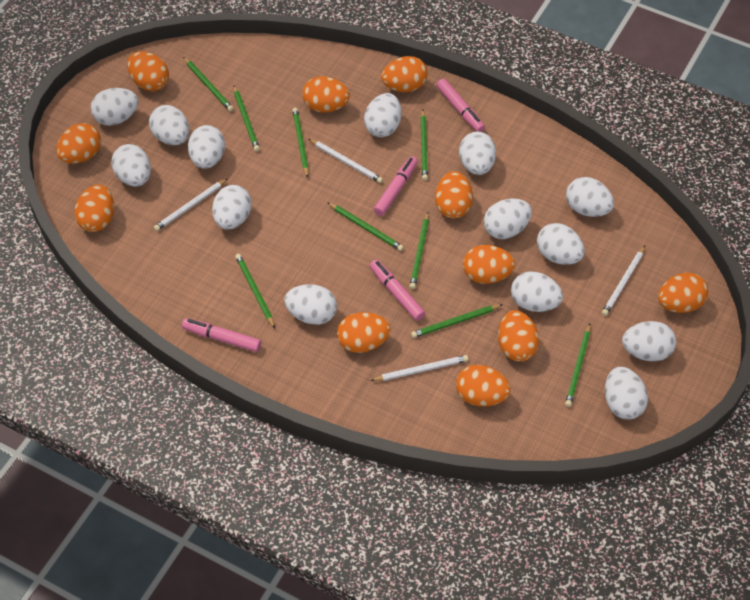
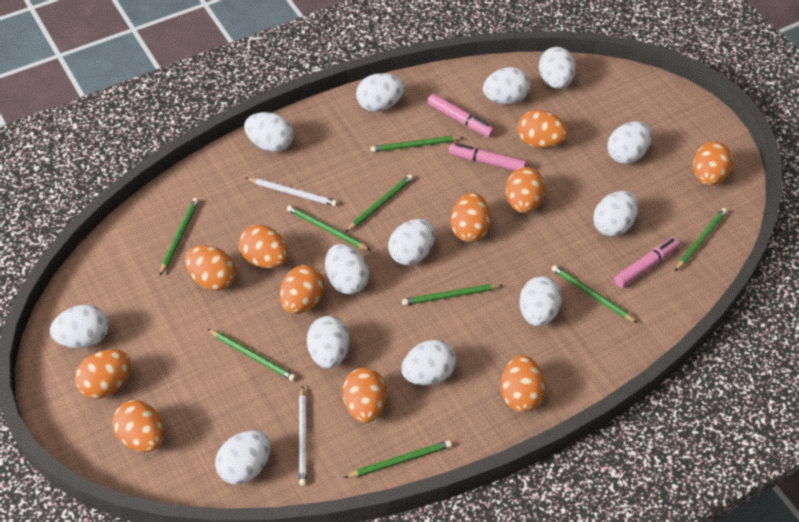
pink marker: [182,318,261,352] [370,260,425,321] [374,156,418,216] [436,79,485,132] = 4 -> [427,94,494,137] [448,143,526,171] [614,237,680,288] = 3
white egg: [91,88,139,126] [111,144,151,187] [149,105,189,145] [188,125,225,169] [212,185,252,230] [284,284,337,325] [364,93,401,137] [459,132,496,175] [484,198,532,239] [511,271,563,312] [537,223,585,265] [566,177,614,217] [605,367,648,419] [622,321,676,361] = 14 -> [50,305,109,348] [215,430,271,485] [244,112,294,152] [307,316,350,369] [325,244,369,295] [356,73,405,112] [388,219,435,266] [402,340,456,385] [483,67,530,104] [520,276,562,326] [539,47,576,89] [593,191,639,237] [607,121,652,164] = 13
white pencil: [154,178,228,231] [309,139,383,183] [370,355,468,381] [602,246,645,316] = 4 -> [246,178,337,206] [299,385,307,486] = 2

